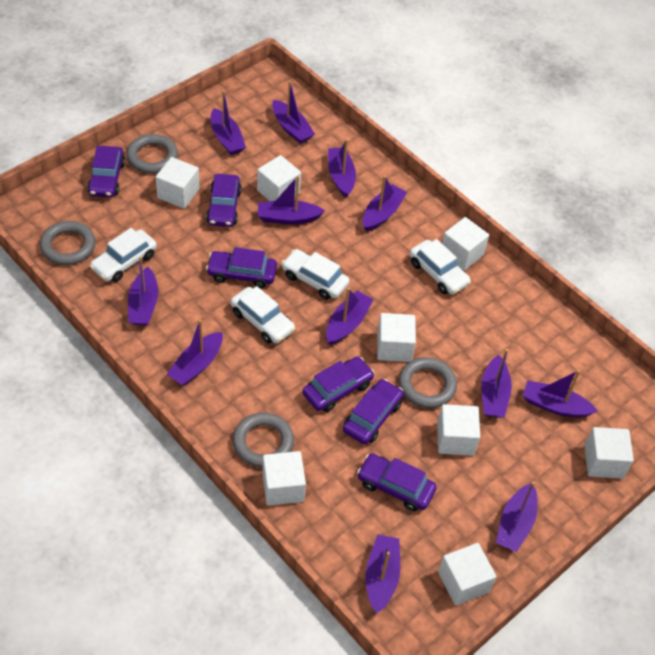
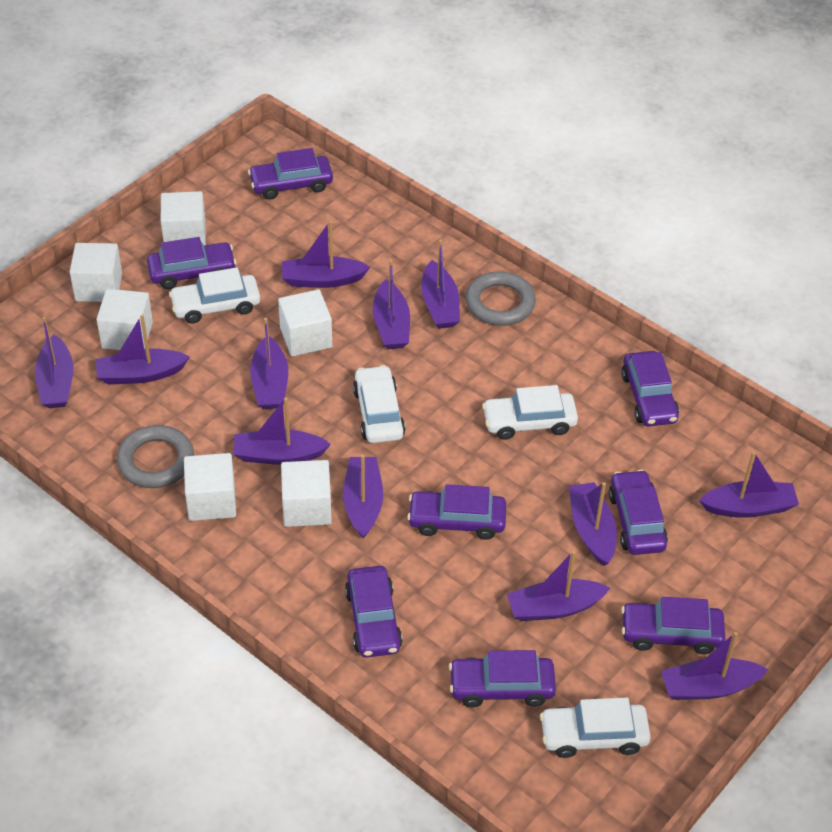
grey ring: [40,221,96,265] [126,134,178,174] [233,412,294,468] [399,357,457,408] = 4 -> [117,425,194,488] [465,271,536,326] = 2
purple car: [87,146,125,198] [206,174,242,227] [206,247,277,288] [302,357,375,412] [343,379,403,444] [357,453,437,511] = 6 -> [147,237,236,289] [248,148,333,199] [345,566,402,658] [407,484,506,540] [449,650,556,707] [609,470,668,555] [621,351,679,426] [621,597,725,654] = 8
white cube: [156,157,200,209] [257,155,301,201] [262,451,306,506] [377,313,416,362] [437,404,480,456] [438,543,496,606] [442,217,489,271] [585,427,634,479] = 8 -> [70,243,122,302] [96,289,153,350] [161,191,206,246] [184,453,236,521] [278,289,332,357] [281,460,332,527] = 6

